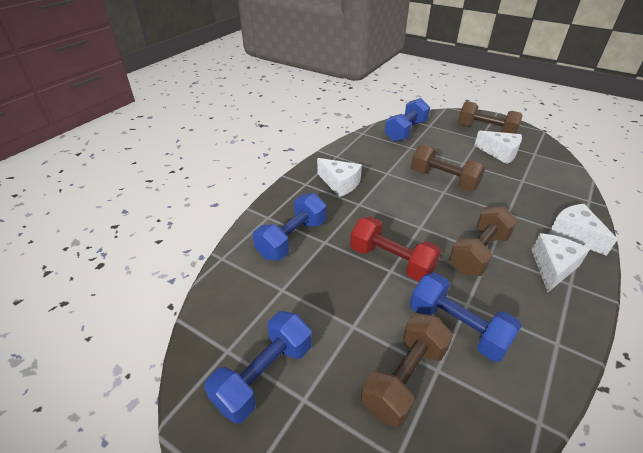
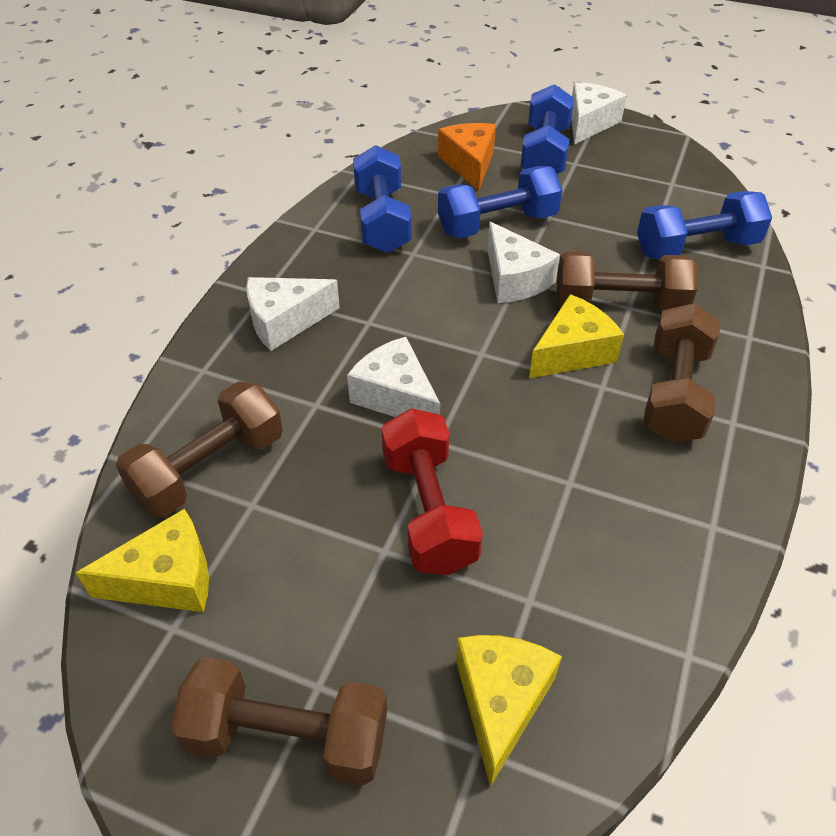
orange cheese: none = 0 -> [438,123,496,191] = 1
yellow cheese: none = 0 -> [76,509,209,612] [456,635,562,787] [529,294,624,378] = 3

